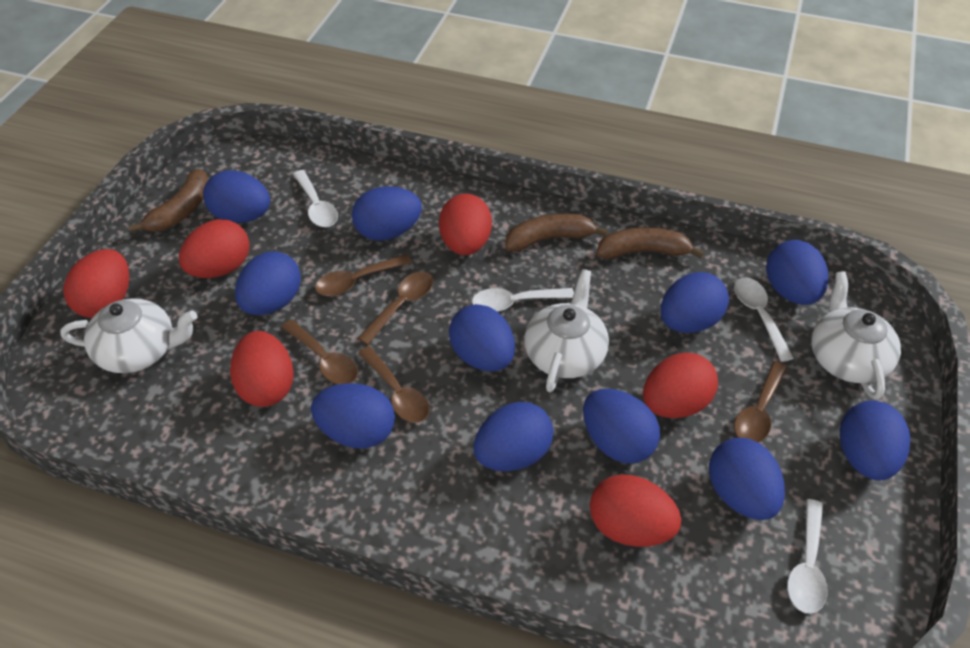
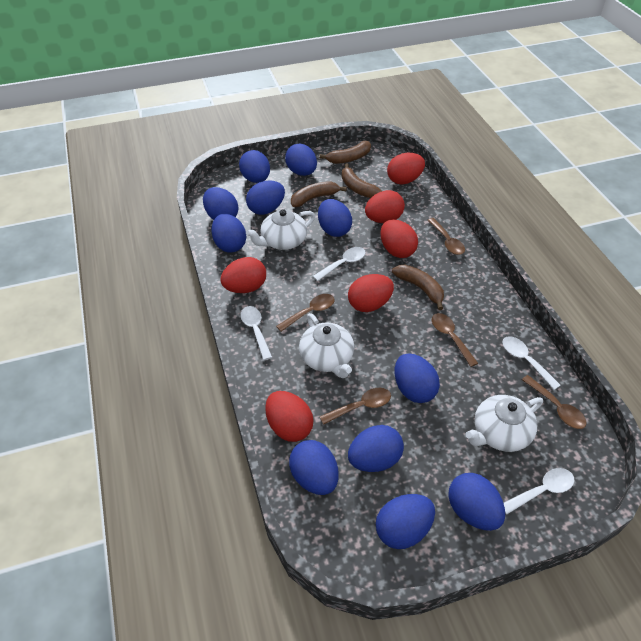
brown banana: [129,169,208,233] [505,213,608,251] [596,227,704,259] = 3 -> [291,181,347,207] [319,141,371,164] [342,163,382,198] [392,265,444,310] = 4

